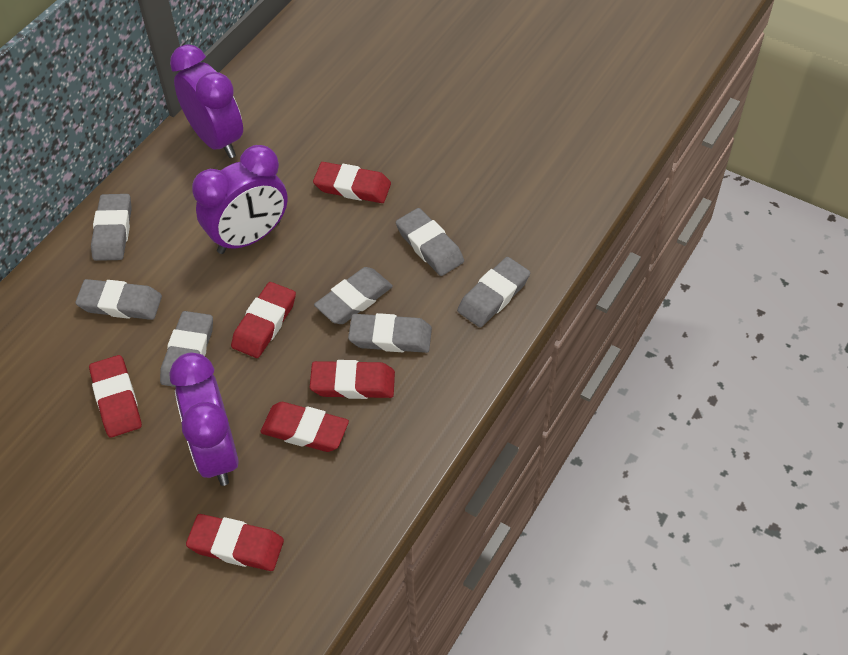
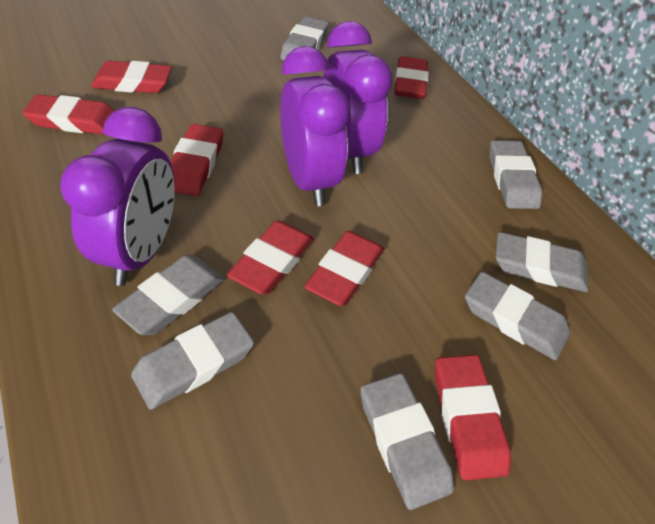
red eraser: [89,355,142,437] [186,514,284,571] [231,282,296,358] [261,402,349,452] [310,360,395,399] [313,162,391,203] = 6 -> [23,94,115,135] [91,61,172,93] [170,124,223,196] [227,220,314,294] [304,231,384,306] [394,56,429,99] [435,355,511,480] = 7

